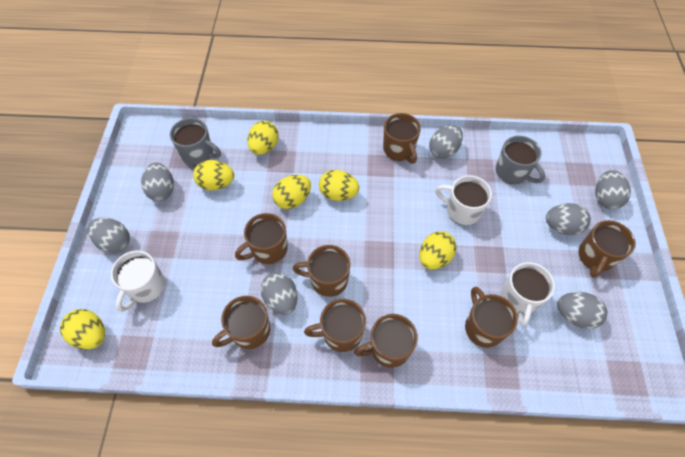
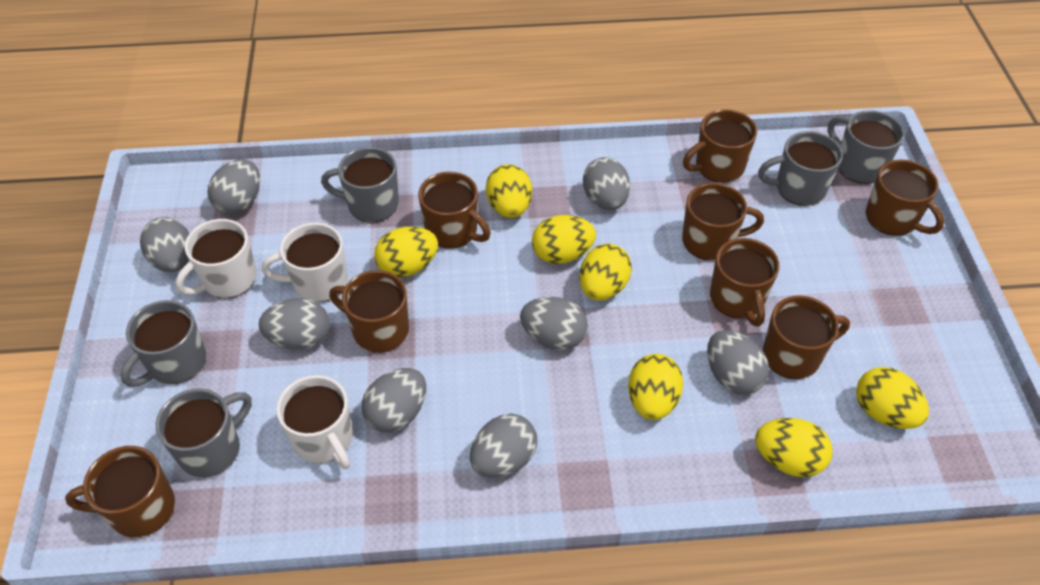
grey egg: [88,218,130,253] [141,163,174,201] [260,272,298,315] [429,125,463,159] [546,203,591,235] [557,292,607,329] [595,170,631,209] = 7 -> [140,217,189,272] [207,159,260,214] [258,298,330,350] [362,368,426,432] [470,414,537,478] [520,297,588,350] [583,157,630,210] [707,330,769,395] = 8
grey mug: [170,118,221,166] [496,136,545,184] = 2 -> [121,300,206,387] [156,389,252,477] [321,147,399,223] [758,131,843,206] [828,110,905,184] = 5
yellow egg: [60,309,105,349] [193,160,234,190] [247,121,279,155] [272,175,311,209] [319,170,359,201] [419,231,456,270] = 6 -> [374,227,438,278] [486,164,532,218] [532,215,596,264] [579,244,632,301] [628,354,683,420] [755,418,833,477] [856,367,929,429] = 7

